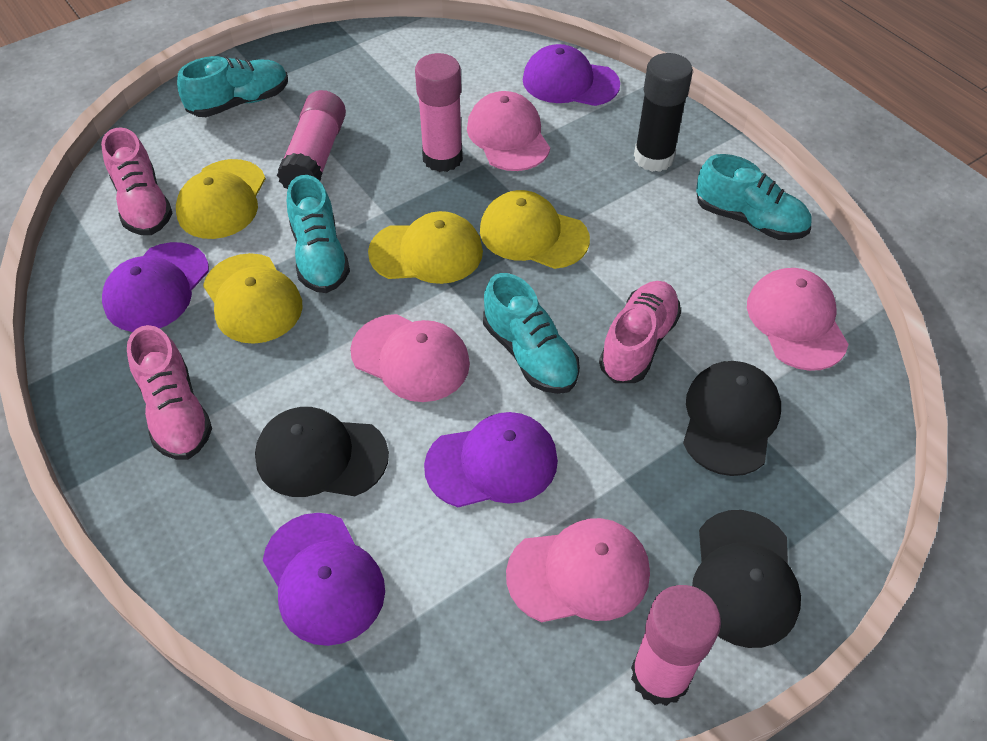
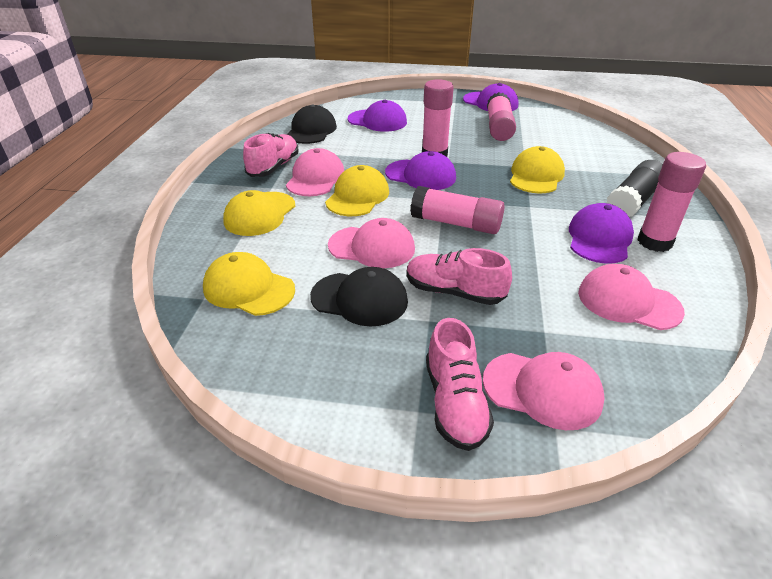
black cap: [255,407,389,497] [683,361,781,476] [692,510,801,648] = 3 -> [287,104,337,144] [310,267,408,327] = 2
pink glue stick: [277,90,346,189] [415,53,463,172] [631,585,721,706] = 3 -> [411,186,505,234] [422,79,454,157] [487,92,516,141] [637,152,706,252] = 4
turquoise shoe: [177,56,288,117] [287,175,350,293] [483,273,580,394] [696,154,812,240] = 4 -> none = 0

